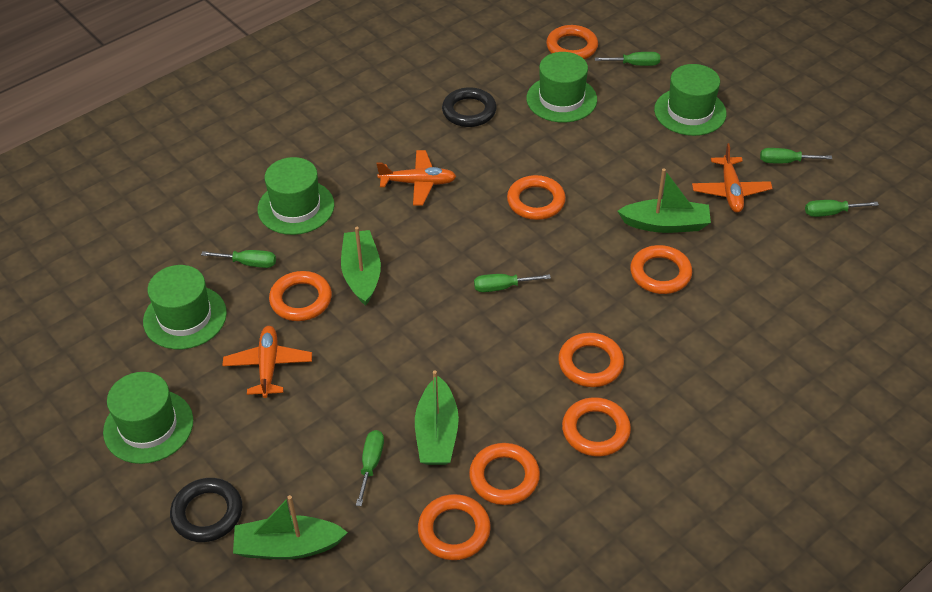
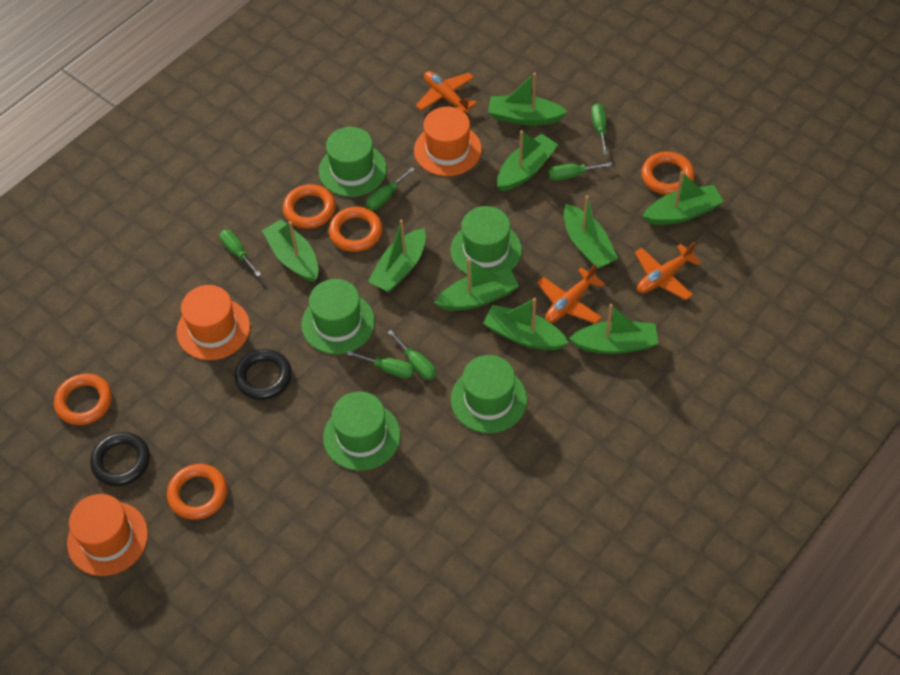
green boat: [233,495,348,559] [341,227,381,306] [415,370,459,465] [617,169,711,233] = 4 -> [262,219,319,282] [368,219,426,292] [434,258,519,311] [483,298,569,350] [488,73,567,126] [497,130,558,191] [564,195,618,269] [569,304,658,354] [643,171,724,225] = 9
orange hat: none = 0 -> [67,494,148,576] [177,285,250,360] [414,107,482,176] = 3
orange ring: [269,271,332,321] [418,494,491,560] [469,443,540,505] [507,175,566,220] [546,25,598,59] [558,333,624,387] [562,397,631,456] [630,245,692,294] = 8 -> [54,373,112,425] [167,464,227,520] [283,184,336,229] [329,207,382,252] [642,152,695,195] = 5

